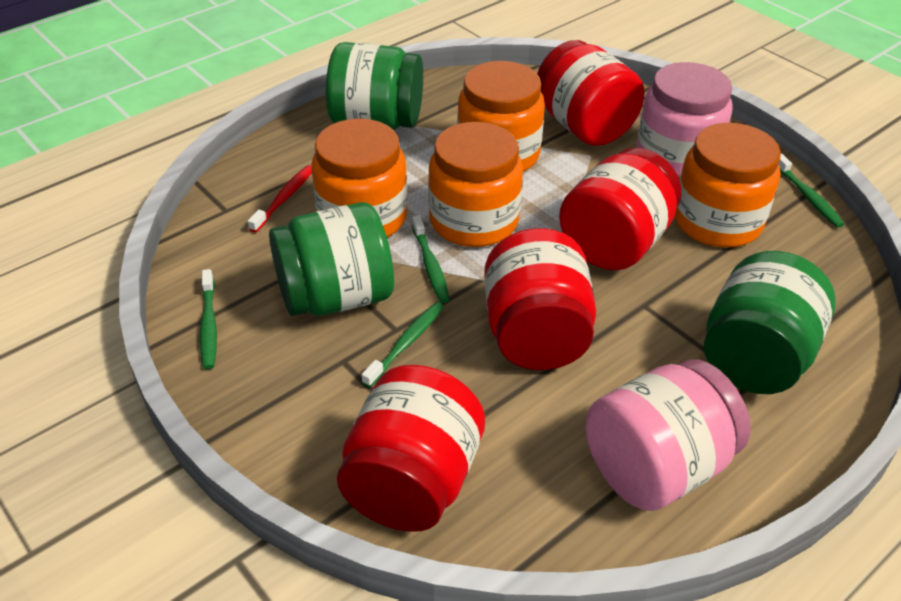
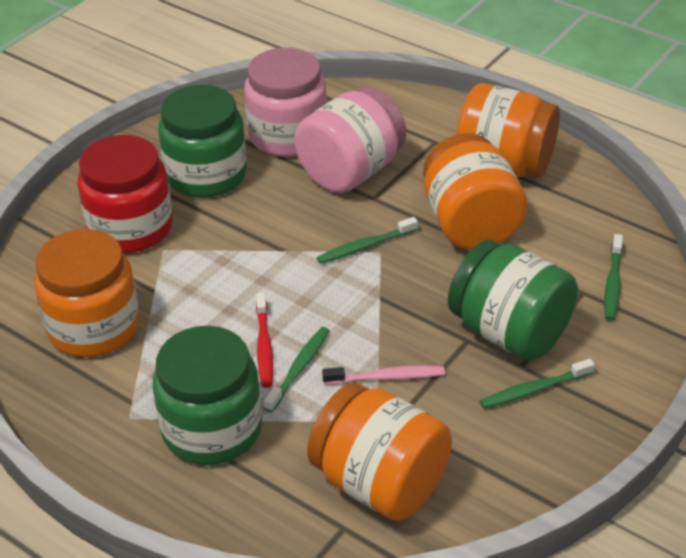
pink toothbrush: none = 0 -> [322,365,445,384] = 1
red jar: [337,365,485,532] [484,228,596,370] [537,40,645,146] [559,148,681,270] = 4 -> [77,135,173,253] = 1

